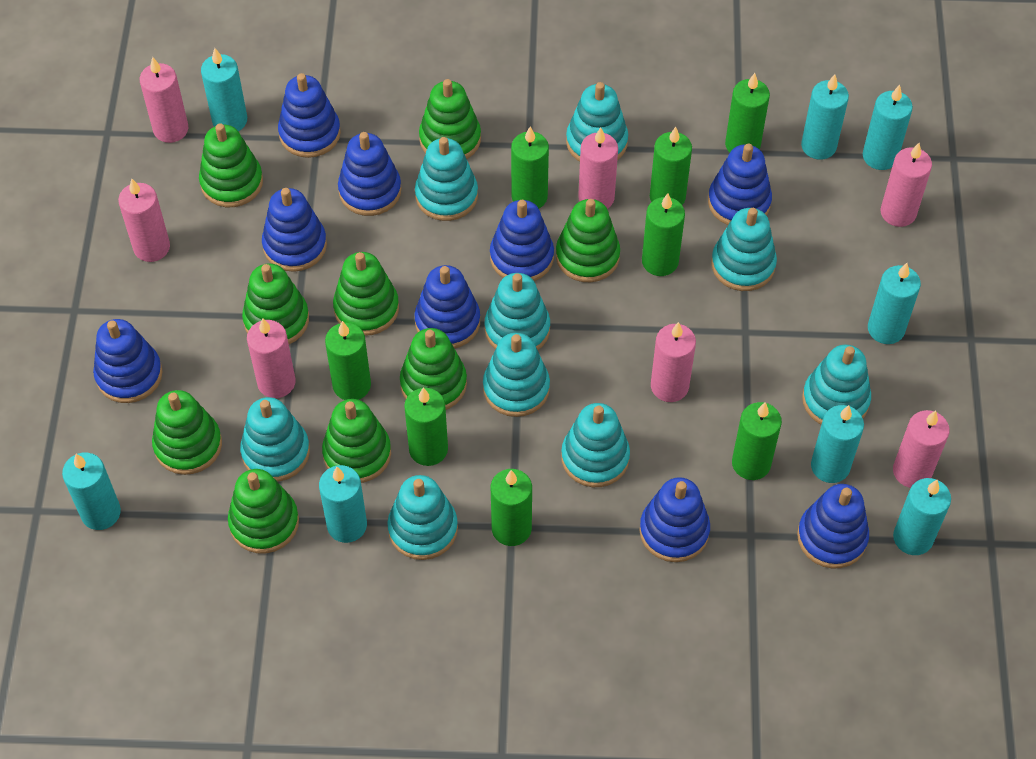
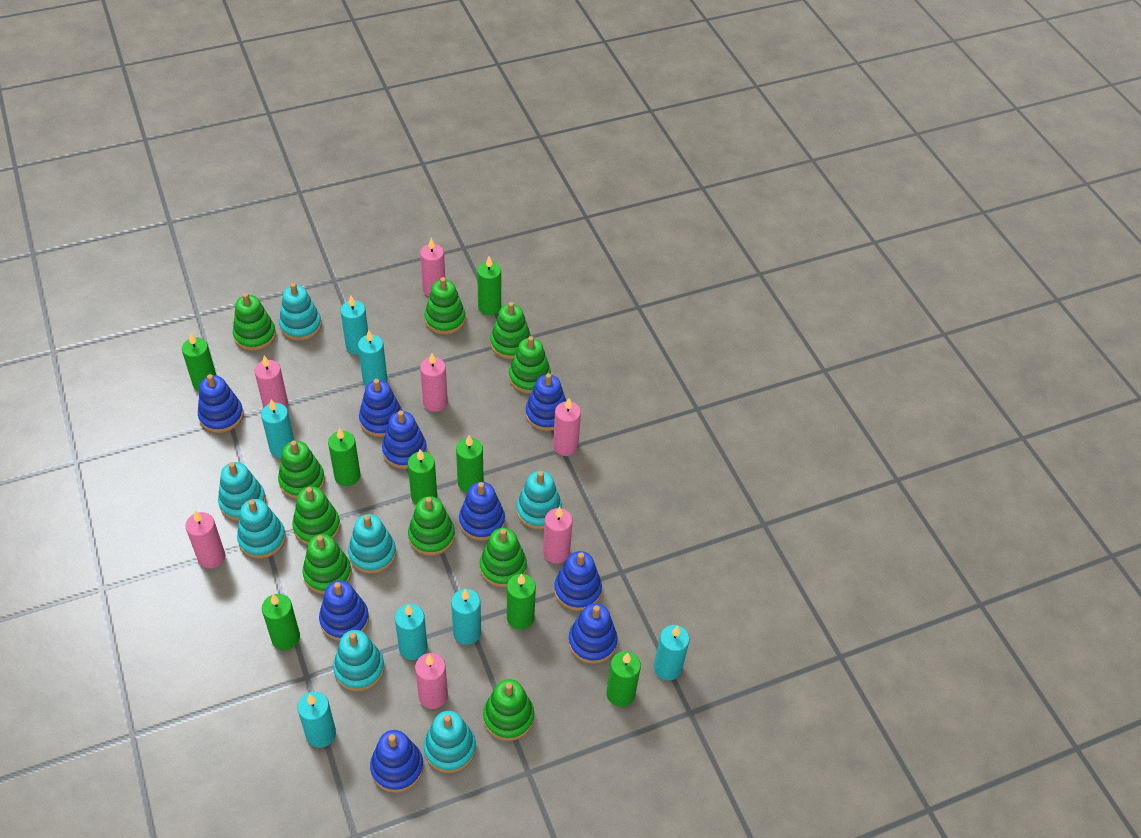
green stacking toy: [152,390,222,475] [199,123,263,207] [228,469,299,553] [242,264,309,344] [322,399,391,483] [333,252,399,336] [400,328,467,410] [419,79,481,159] [556,199,620,282] = 9 -> [233,293,276,351] [278,440,325,499] [292,487,340,545] [302,534,351,594] [408,496,455,556] [424,277,466,335] [480,528,527,588] [483,679,534,741] [490,302,531,359] [509,336,551,394] = 10
turquoise candle: [62,453,121,530] [201,48,247,131] [319,465,367,543] [801,74,849,160] [811,405,864,483] [863,85,913,170] [868,263,921,344] [893,478,951,555] = 8 -> [261,399,294,458] [297,692,336,748] [340,296,368,355] [358,330,387,386] [395,604,427,660] [451,589,481,645] [654,625,690,680] = 7
turquoise stacking toy: [240,397,310,482] [387,475,458,560] [415,137,478,221] [483,333,550,417] [484,273,550,350] [561,403,630,487] [566,82,628,162] [711,208,777,291] [802,345,871,424] = 9 -> [218,462,266,521] [237,499,286,559] [279,283,322,341] [333,630,384,692] [348,514,396,574] [424,711,476,773] [516,471,562,530] = 7

